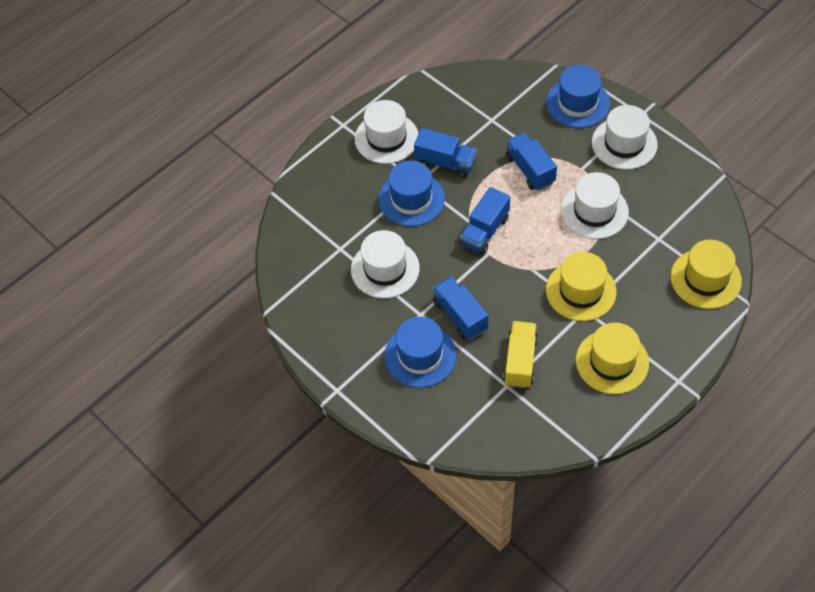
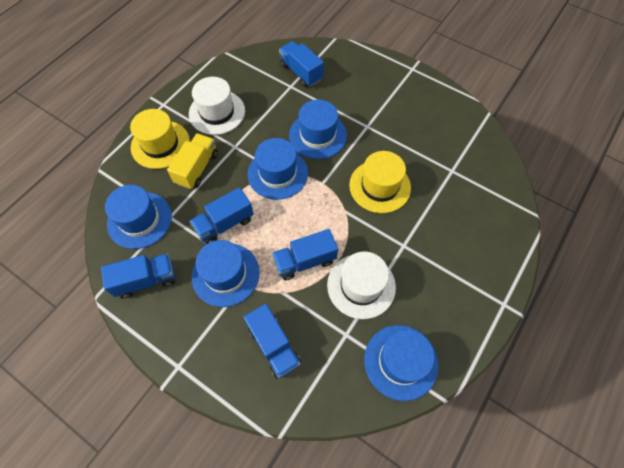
blue hat: [378,161,445,226] [384,317,456,388] [546,65,610,128] = 3 -> [105,185,172,249] [192,240,260,307] [248,138,308,200] [289,99,347,159] [364,325,438,401] = 5
blue truck: [414,128,477,178] [432,277,488,340] [460,187,510,254] [506,133,557,190] = 4 -> [101,253,175,299] [190,187,254,244] [244,304,301,378] [272,229,338,280] [279,41,324,87] = 5
white hat: [351,230,420,298] [355,100,419,164] [561,172,629,239] [592,105,658,170] = 4 -> [189,77,245,135] [327,252,396,319] = 2
yellow hat: [546,252,617,321] [576,322,649,394] [670,240,742,309] = 3 -> [130,109,190,169] [349,151,411,213] = 2

